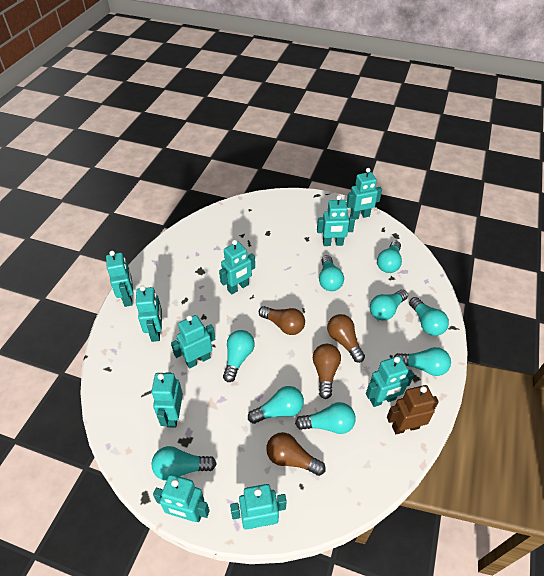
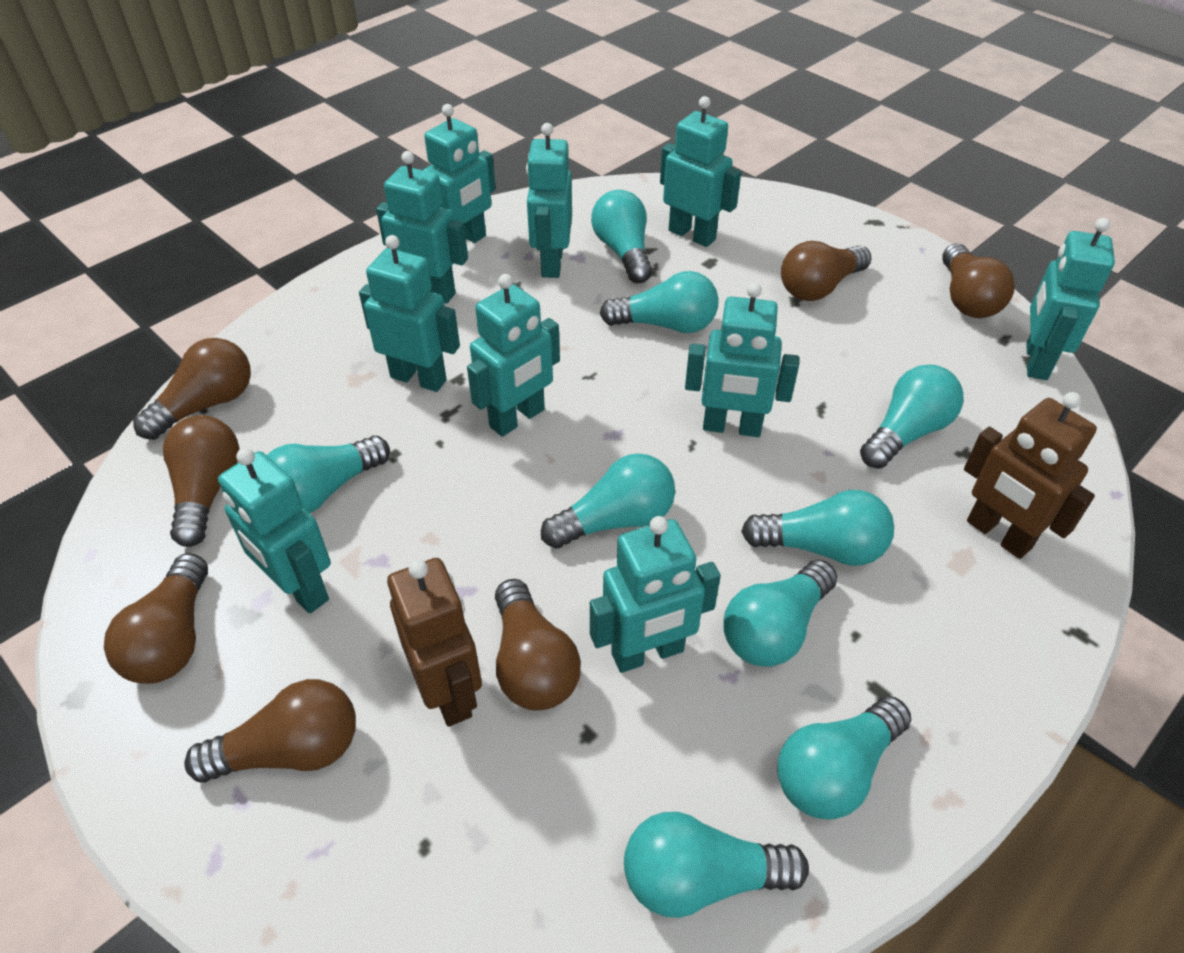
brown light bulb: [259,306,305,335] [266,432,326,476] [313,344,341,399] [327,314,365,363] = 4 -> [104,553,208,684] [133,338,251,440] [163,415,239,547] [184,679,356,783] [495,579,581,711] [781,241,871,301] [942,243,1015,318] = 7
brown robot: [387,385,439,434] = 1 -> [387,558,482,727] [964,392,1097,559] = 2

